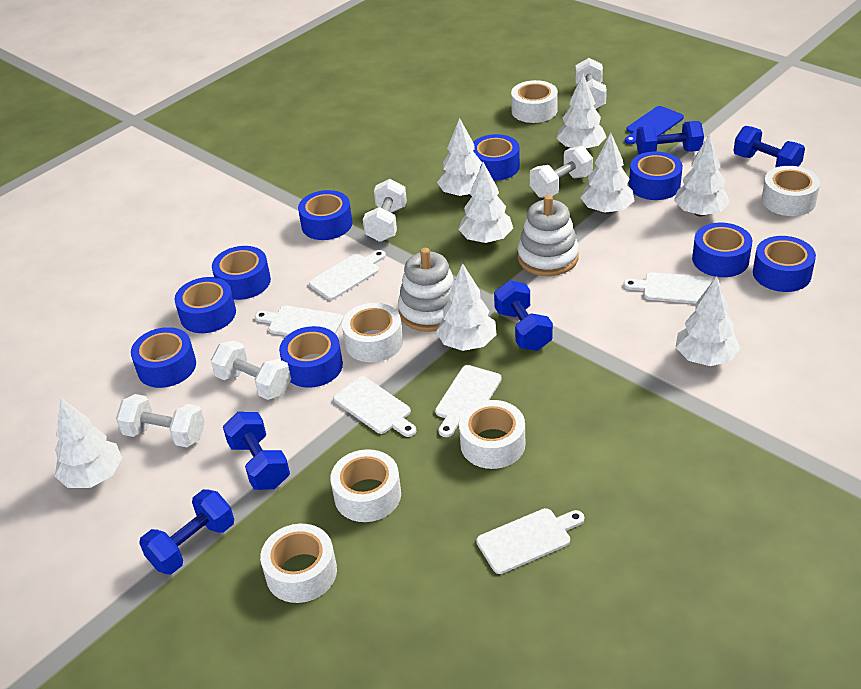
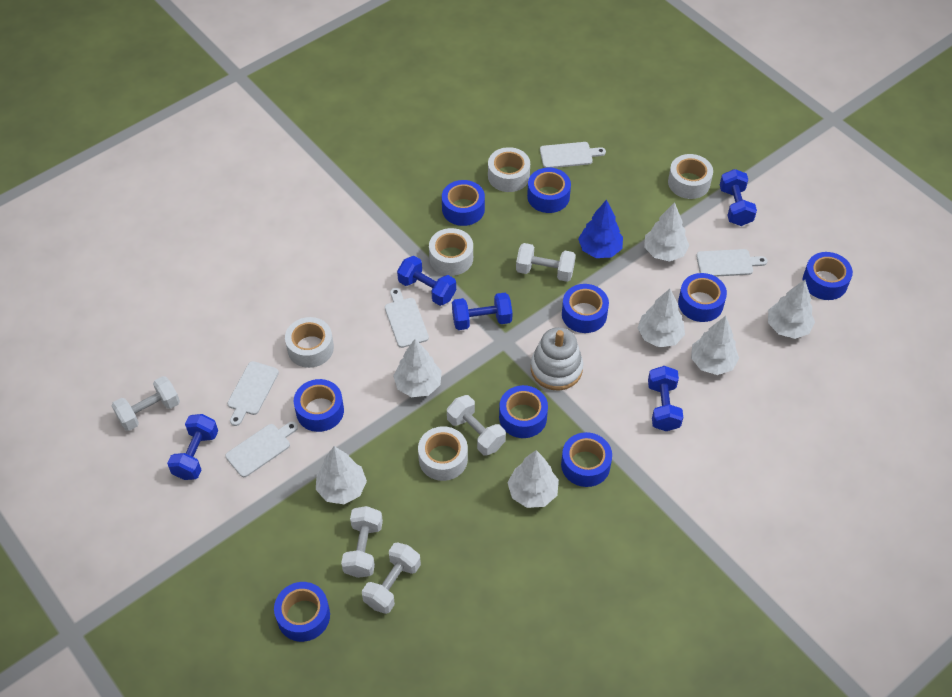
blue cutting board: [625,106,684,144] = 1 -> none = 0
blue tree: none = 0 -> [578,200,623,258] = 1
white cutting board: [255,305,343,336] [309,250,386,300] [333,377,416,437] [435,365,502,437] [476,508,584,574] [623,272,714,304] = 6 -> [225,421,298,477] [227,361,279,426] [385,288,429,348] [540,142,606,168] [696,249,767,277] = 5
white stacking toy: [398,248,455,332] [518,195,579,276] = 2 -> [531,327,583,390] = 1
white tape: [260,524,337,603] [330,449,401,522] [342,303,403,362] [459,400,525,469] [511,80,558,123] [762,166,820,216] = 6 -> [285,317,334,368] [418,426,468,481] [429,228,473,276] [488,147,530,192] [668,154,713,199] = 5
white tree: [55,398,122,488] [436,264,497,351] [437,118,482,197] [458,162,513,243] [556,74,607,149] [580,133,634,214] [674,134,730,216] [675,276,740,366] = 8 -> [316,446,367,504] [393,339,442,397] [507,450,559,508] [638,289,685,348] [644,202,689,262] [691,316,739,375] [768,280,815,339] = 7

